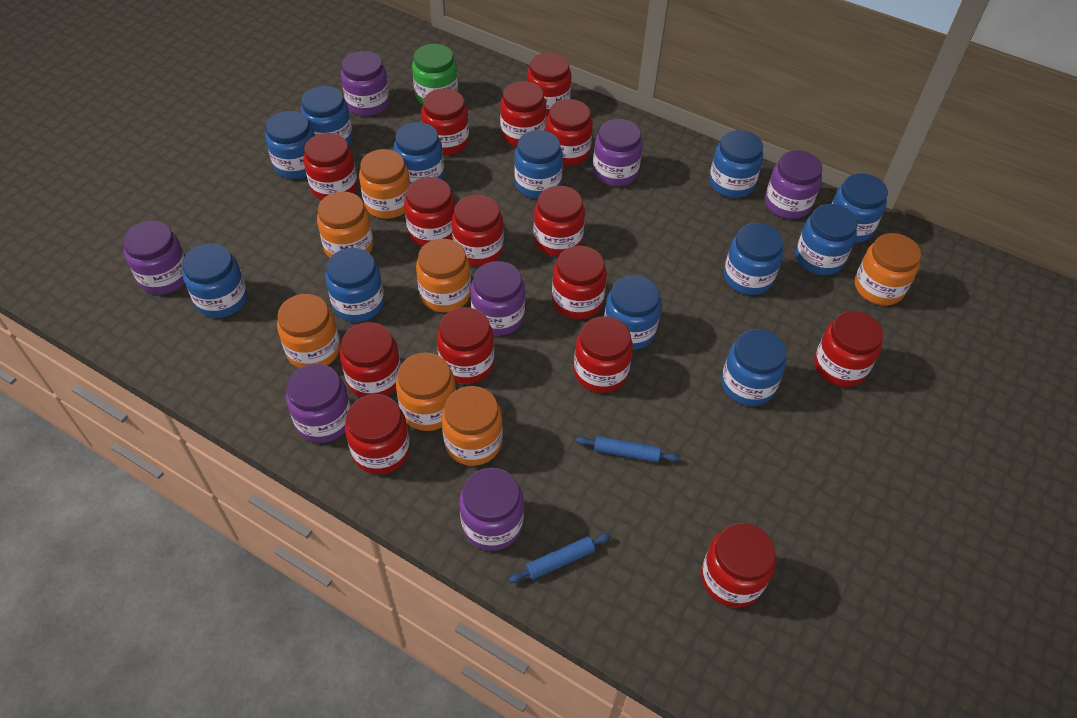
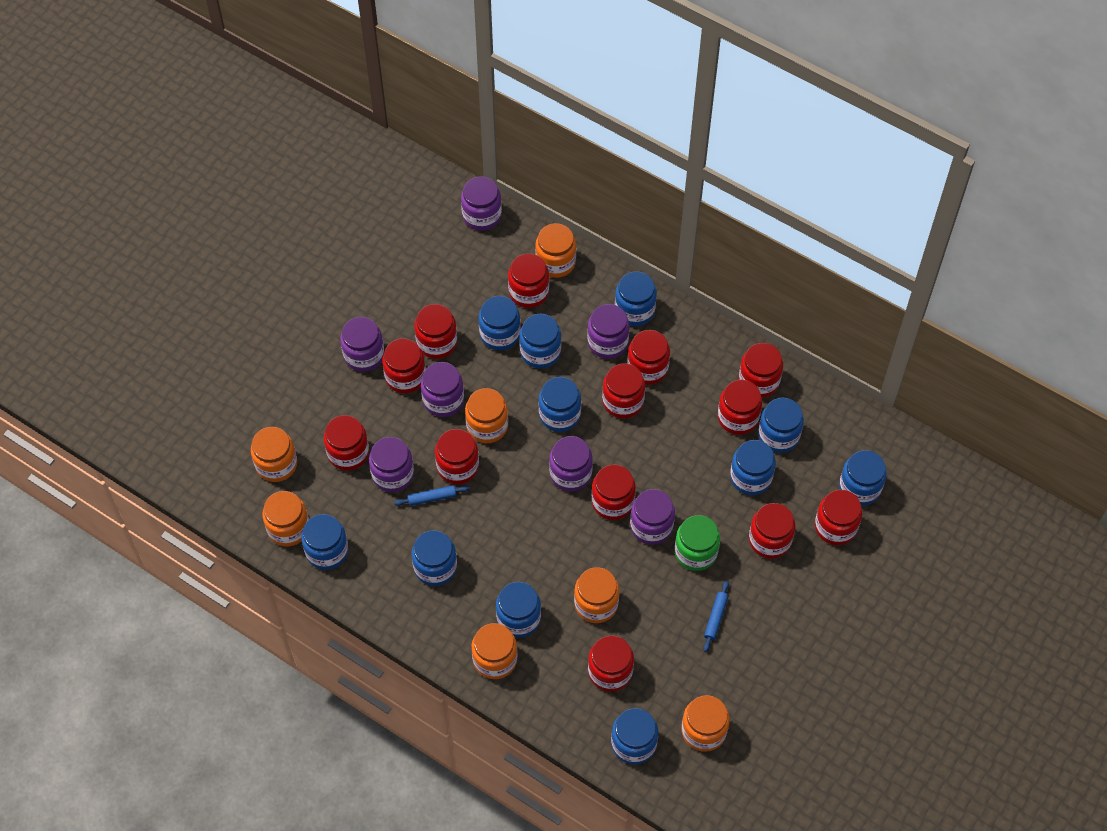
blue jar: [182,244,248,318] [265,111,315,179] [301,86,353,145] [325,248,384,322] [394,122,444,184] [514,130,563,198] [604,275,661,350] [709,130,763,198] [721,329,787,406] [724,223,783,295] [796,204,858,275] [832,173,888,243] = 12 -> [301,514,348,570] [412,530,457,586] [479,296,520,350] [496,582,541,638] [519,313,561,368] [539,377,581,432] [611,708,658,765] [615,271,657,326] [730,440,776,495] [758,398,804,453] [839,450,887,506] = 11
red jar: [303,133,358,200] [340,322,401,397] [345,394,410,474] [404,177,455,246] [421,89,469,155] [437,307,494,384] [452,195,504,266] [500,81,546,147] [527,52,571,117] [534,186,585,257] [545,99,593,166] [552,246,607,319] [574,316,633,393] [701,523,776,608] [814,311,883,387] = 15 -> [324,415,369,471] [382,338,426,393] [414,304,457,359] [435,429,479,484] [508,253,549,308] [588,635,634,692] [592,464,636,520] [602,363,645,419] [627,330,670,385] [718,380,762,435] [739,343,783,398] [749,503,796,559] [815,490,862,545] = 13

